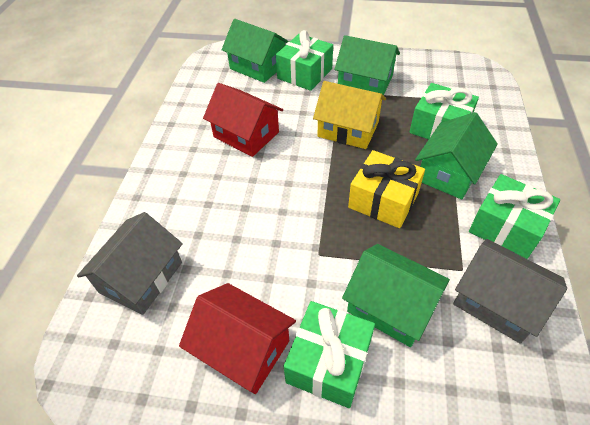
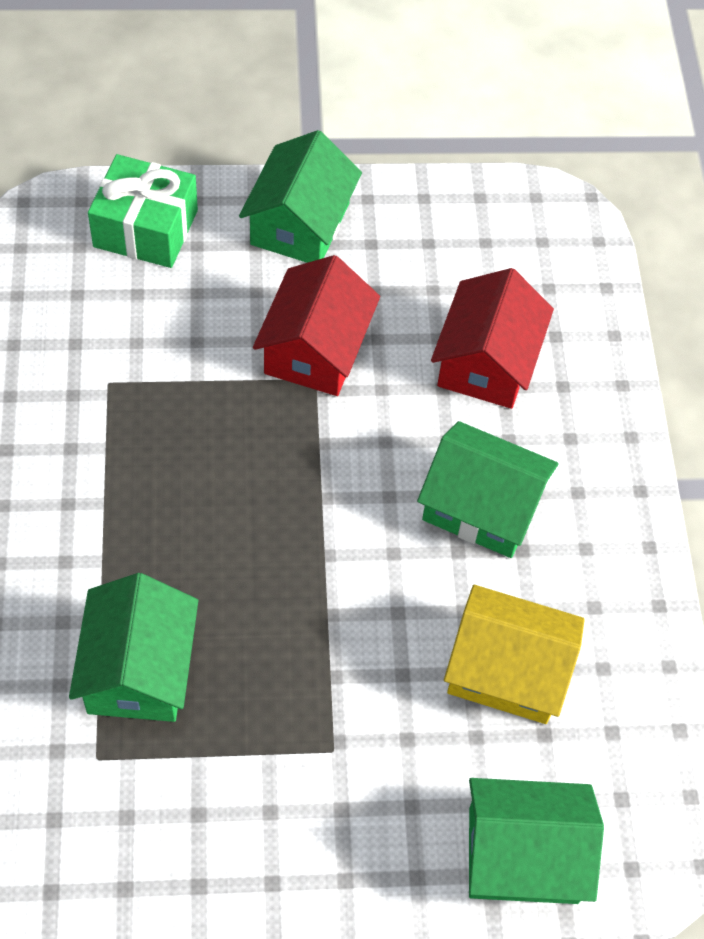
green gift: [276,30,333,91] [284,301,375,408] [409,83,479,139] [469,174,560,259] = 4 -> [88,154,198,268] = 1
grey house: [77,212,183,315] [453,239,567,344] = 2 -> none = 0
yellow gift: [348,150,425,228] = 1 -> none = 0

